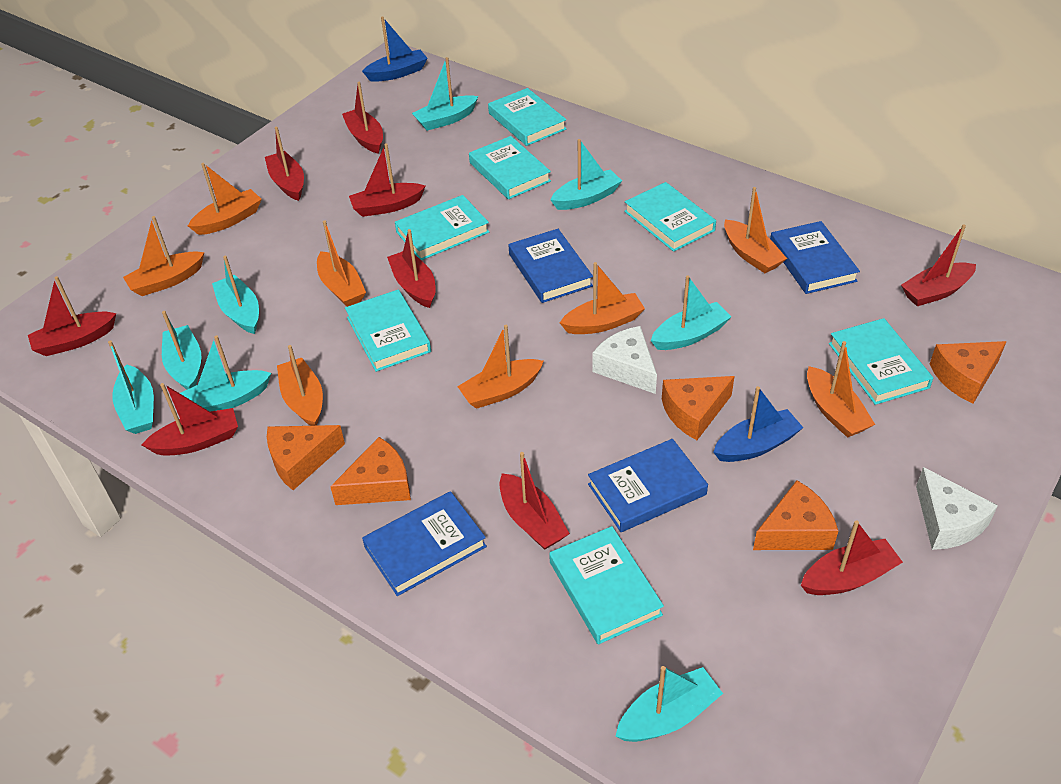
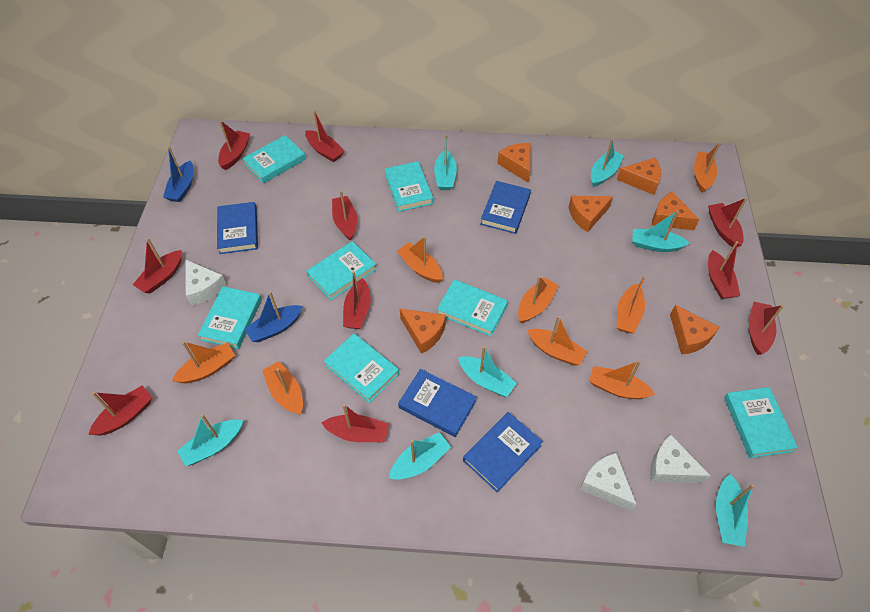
orange cheese: [267,425,345,490] [330,437,411,505] [662,376,734,440] [753,480,838,550] [930,341,1007,404] = 5 -> [400,309,446,354] [497,143,530,182] [569,196,613,232] [617,158,661,195] [652,192,700,230] [670,305,720,355] = 6
red boat: [28,276,116,356] [142,383,238,456] [265,127,304,201] [342,82,383,154] [349,143,426,217] [387,229,436,308] [499,452,570,550] [801,520,903,595] [901,225,976,306] = 9 -> [88,386,153,435] [133,238,182,294] [218,120,250,170] [305,110,345,162] [322,404,389,442] [332,190,357,241] [343,271,371,329] [708,198,747,247] [708,241,740,299] [749,302,784,355] = 10
turquoise boat: [108,340,154,434] [162,311,202,390] [180,335,271,412] [212,256,259,334] [412,57,478,131] [550,139,622,210] [615,666,723,742] [651,276,732,350] = 8 -> [177,414,243,466] [389,432,451,480] [434,135,457,190] [458,346,517,397] [591,139,624,187] [633,210,690,252] [716,474,754,547] = 7
white cheese: [592,326,657,394] [916,467,998,550] = 2 -> [186,260,227,306] [580,453,637,511] [650,434,711,483] = 3

